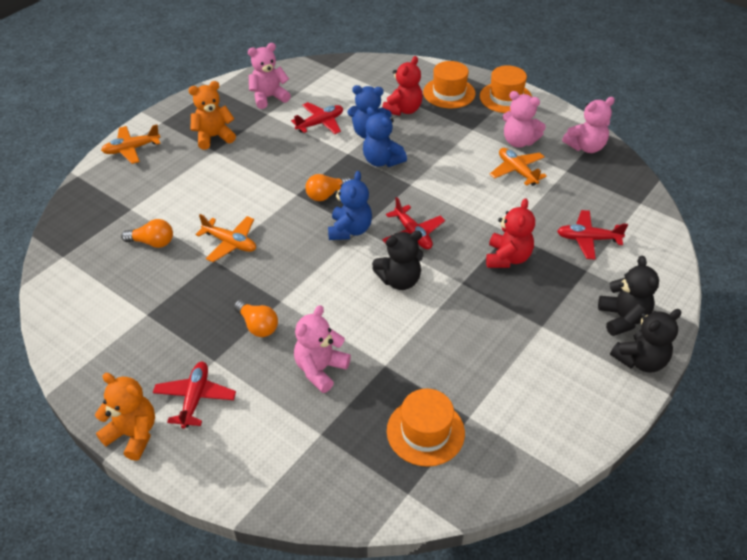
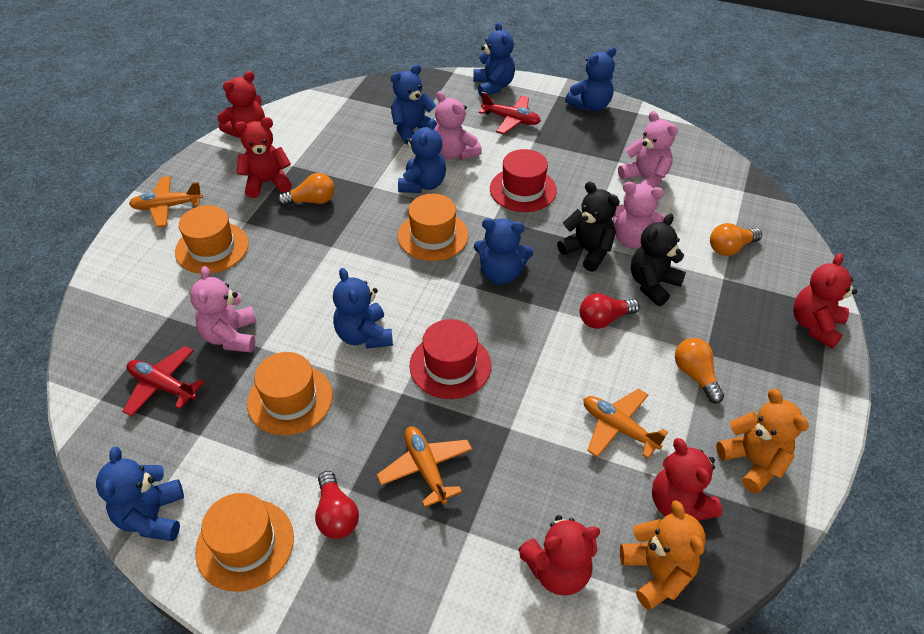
black teddy bear: [372,231,423,290] [598,256,659,336] [610,309,681,373] = 3 -> [557,182,620,272] [631,214,686,306] = 2
blue teddy bear: [328,171,372,240] [347,85,392,139] [363,107,407,167] = 3 -> [96,446,184,541] [333,268,393,349] [391,65,437,145] [398,118,446,193] [473,22,515,97] [474,218,533,284] [565,47,616,111] = 7
orange hat: [387,388,465,467] [423,61,476,108] [480,65,532,113] = 3 -> [175,205,249,274] [195,493,294,592] [247,352,333,435] [398,194,469,261] = 4
red hat: none = 0 -> [409,319,491,399] [490,149,557,212] = 2
red light bulb: none = 0 -> [315,471,359,539] [579,293,640,329] = 2
red plane: [153,362,236,429] [291,102,343,134] [382,197,445,249] [557,210,628,260] = 4 -> [122,346,204,417] [479,92,541,134] = 2
red teddy bear: [382,56,423,116] [486,198,535,268] = 2 -> [217,71,265,138] [235,117,292,198] [519,515,600,596] [652,438,722,521] [793,253,857,349] = 5

